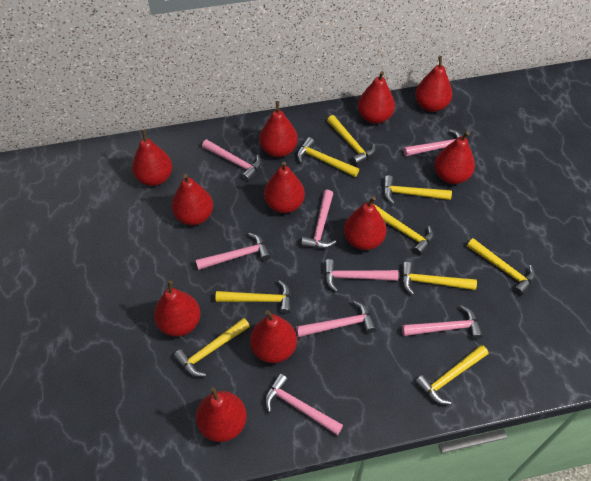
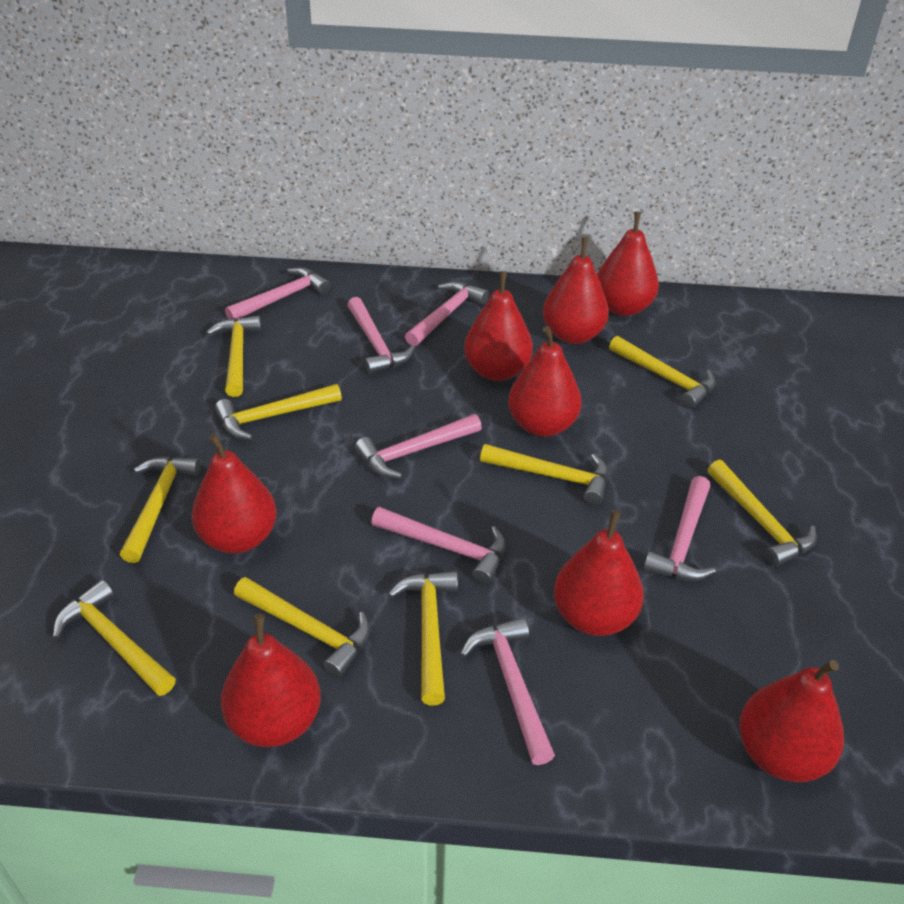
pink hammer: [196,233,271,270] [202,139,261,181] [265,373,343,435] [296,301,376,338] [301,190,336,249] [324,259,399,292] [402,305,483,339] [403,129,471,156] = 8 -> [225,267,331,320] [347,297,415,374] [355,414,482,478] [371,507,506,585] [405,281,489,346] [460,617,555,765] [643,476,716,581] = 7
red pear: [132,130,172,186] [154,280,201,337] [172,174,213,225] [196,387,247,442] [250,310,297,363] [260,101,298,157] [264,162,305,213] [344,196,386,250] [358,71,395,124] [415,56,452,112] [434,131,475,184] = 11 -> [191,433,277,554] [221,614,321,747] [464,271,533,381] [508,326,582,437] [543,237,609,344] [554,510,644,636] [597,212,659,316] [739,660,844,782] = 8

